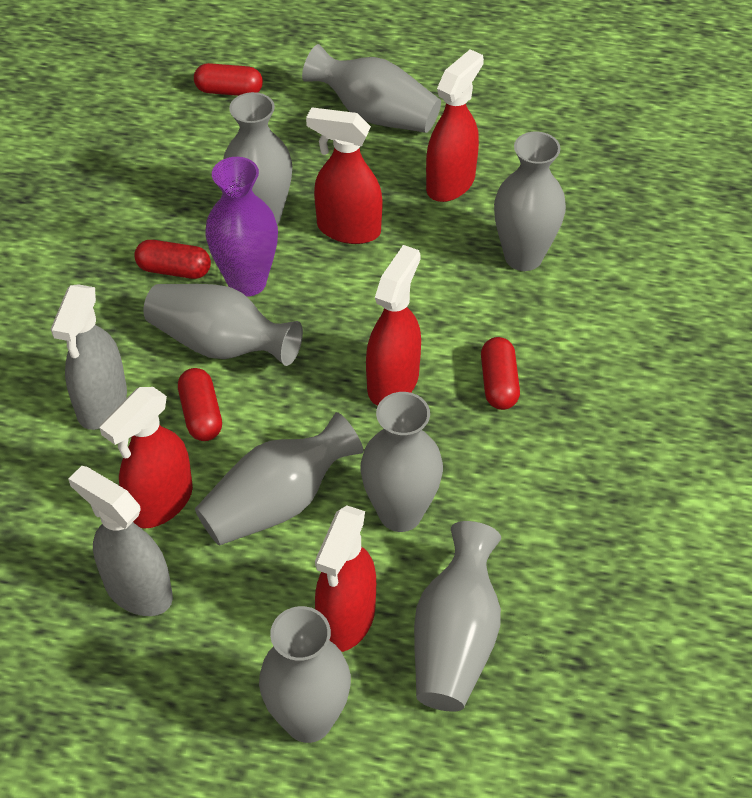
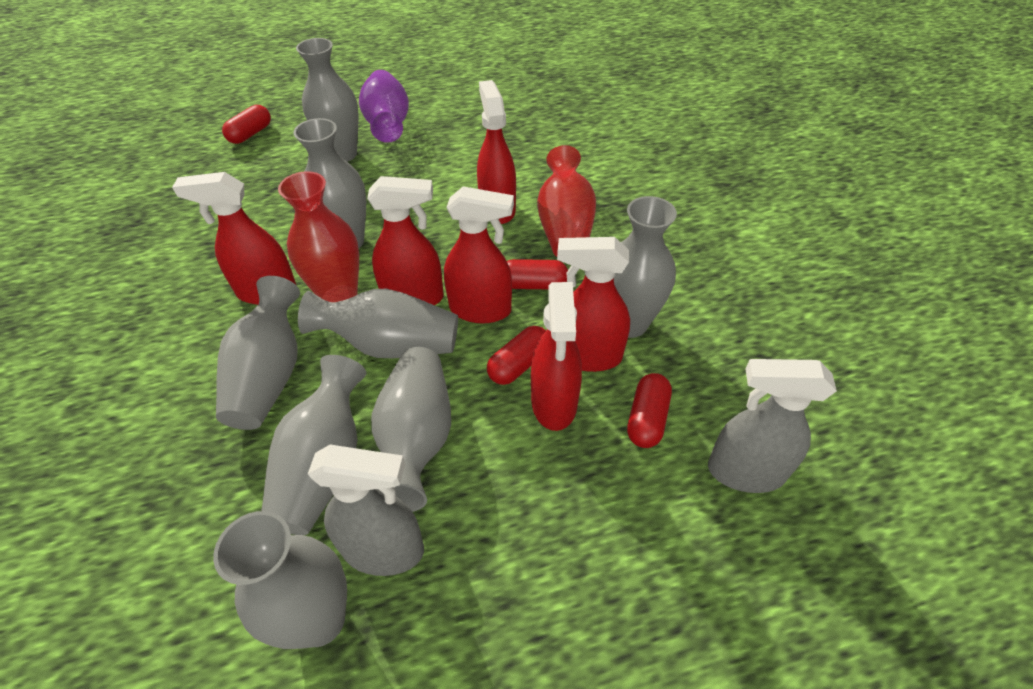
red spray bottle: [99,387,193,529] [306,107,383,244] [315,506,376,652] [366,245,421,406] [426,49,484,202] = 5 -> [172,172,297,305] [367,176,444,305] [444,186,514,323] [477,80,516,224] [531,282,582,431] [557,237,630,372] = 6
red vase: none = 0 -> [278,171,359,302] [537,145,596,257] = 2

